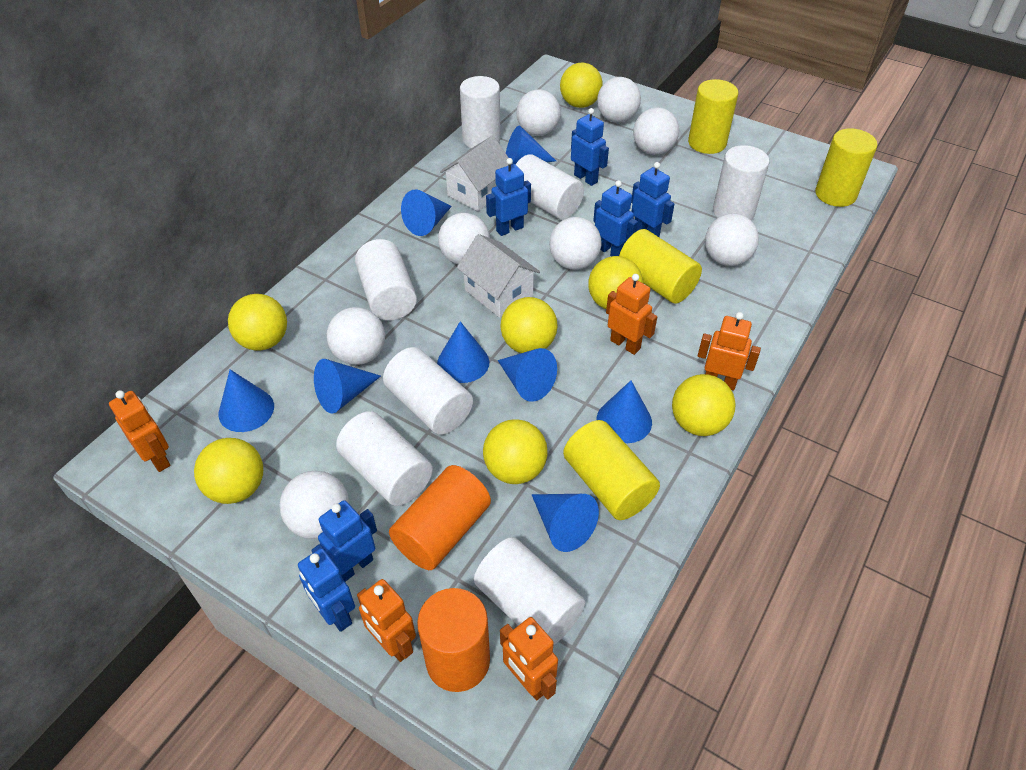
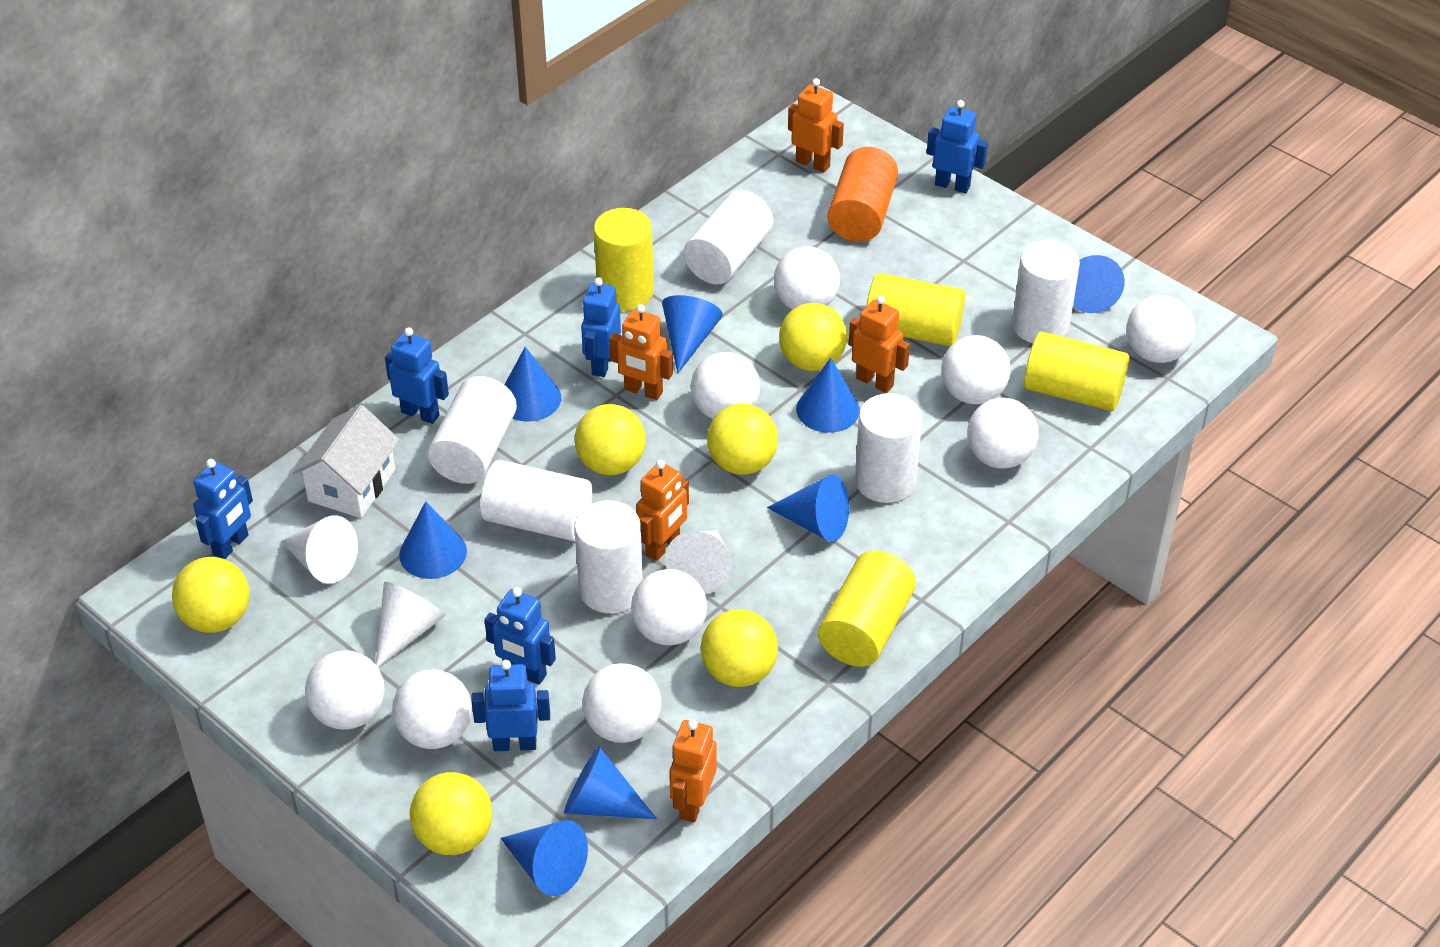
orange cylinder: [389,465,491,570] [417,588,490,692] = 2 -> [828,147,898,242] = 1
white ball: [280,471,349,539] [327,307,385,365] [438,213,490,264] [516,89,561,136] [549,217,602,270] [597,77,641,123] [633,108,679,155] [705,213,759,266] = 8 -> [305,650,385,730] [392,669,472,749] [582,663,662,743] [631,569,707,645] [691,352,760,419] [774,246,840,310] [941,335,1011,404] [967,398,1038,469] [1126,295,1195,363] = 9
white cone: none = 0 -> [281,515,358,584] [376,582,446,667] [665,531,732,594] = 3
white cylinder: [336,411,433,506] [355,239,417,320] [383,347,473,435] [460,76,500,148] [474,537,585,645] [516,154,584,220] [713,145,769,220] = 7 -> [428,376,517,484] [480,460,593,541] [574,500,643,613] [684,190,773,284] [855,393,922,503] [1012,241,1080,343] = 6
white house: [440,136,513,211] [457,234,540,318] = 2 -> [293,405,400,518] = 1
yellow ball: [194,438,263,504] [228,294,287,351] [483,419,548,484] [500,297,558,353] [560,63,603,108] [588,256,643,309] [672,374,735,436] = 7 -> [172,557,250,633] [409,772,493,855] [575,404,646,475] [701,609,778,687] [707,403,778,475] [779,303,847,371] = 6

